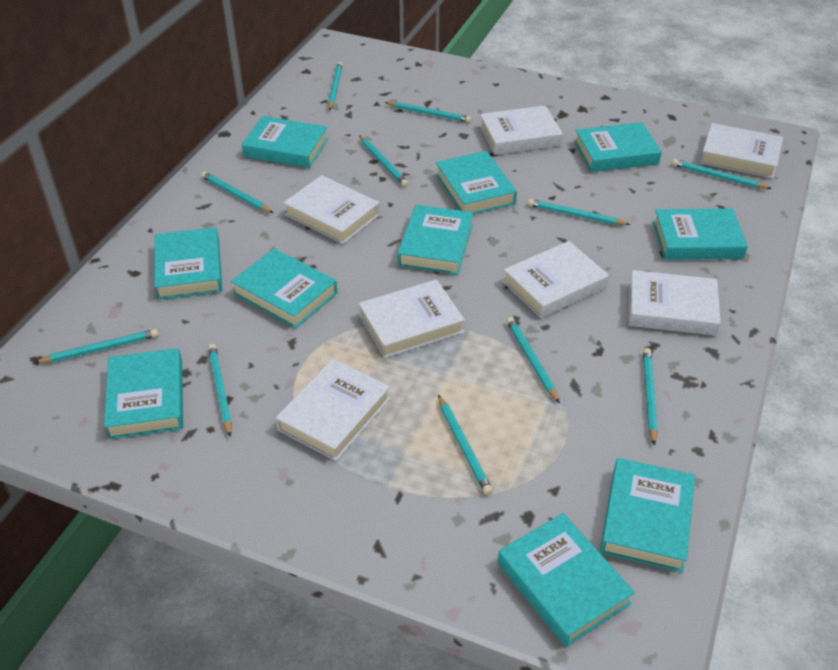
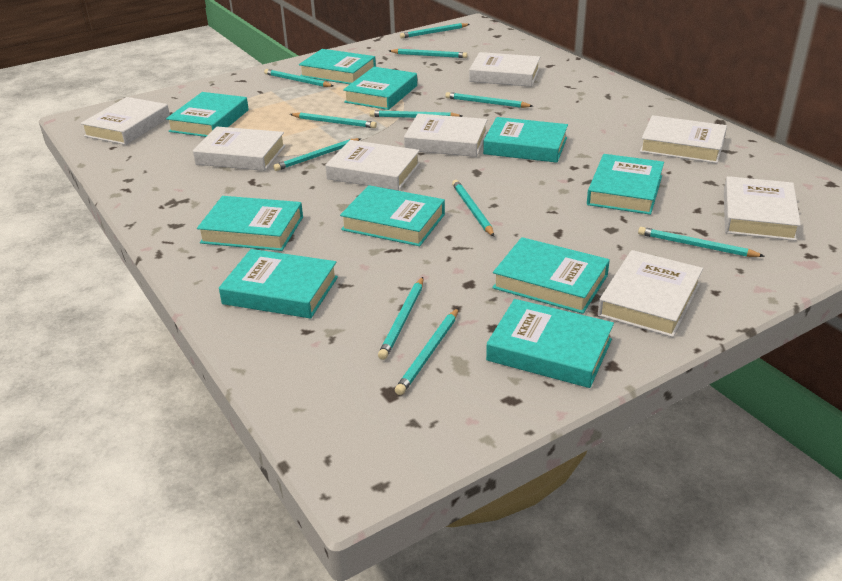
white book: [276,359,391,461] [283,175,380,244] [359,279,465,358] [480,105,563,155] [503,241,609,318] [629,270,721,336] [700,123,783,179] = 7 -> [80,97,170,145] [193,127,286,171] [326,140,420,191] [404,114,487,157] [469,52,540,87] [598,250,703,337] [640,115,727,163] [724,176,801,241] = 8

